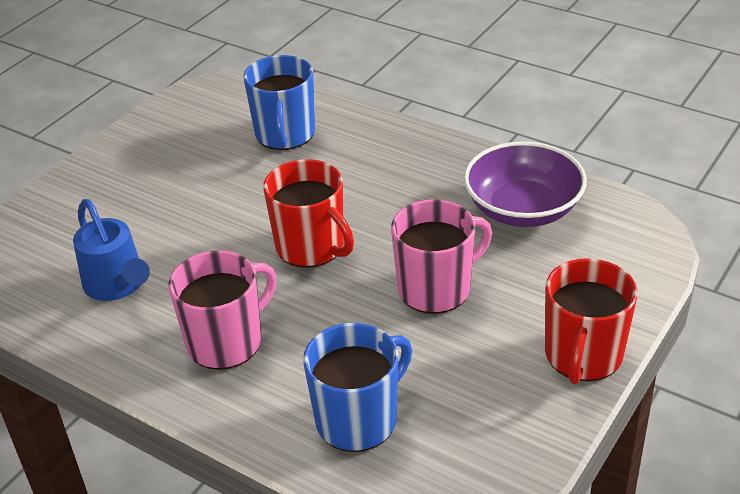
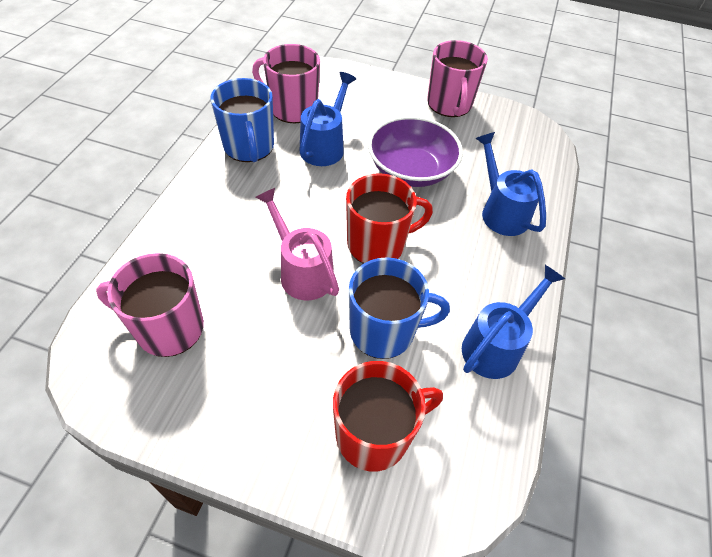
blue watering can: [73,199,150,301] = 1 -> [300,72,356,166] [462,265,565,379] [476,132,546,236] = 3
pink mug: [168,251,277,370] [391,200,492,314] = 2 -> [96,253,204,357] [252,44,320,123] [427,40,488,117] = 3
pink watering can: none = 0 -> [255,188,339,301] = 1

